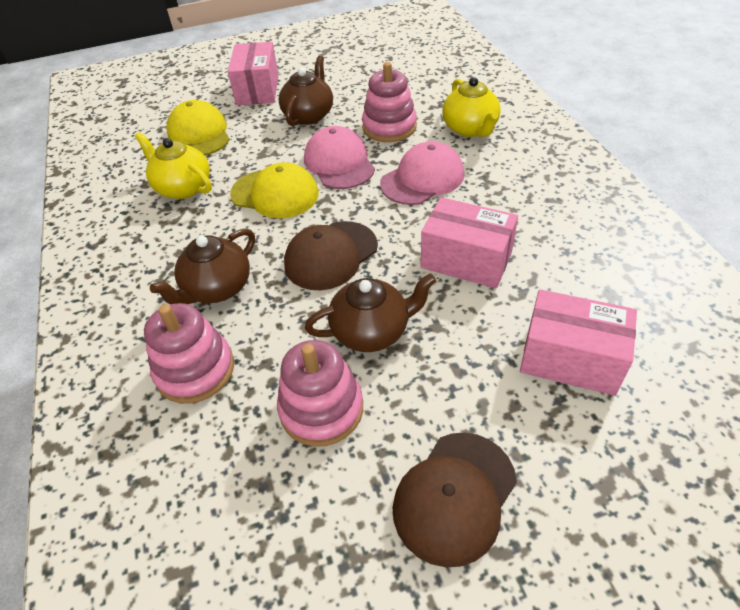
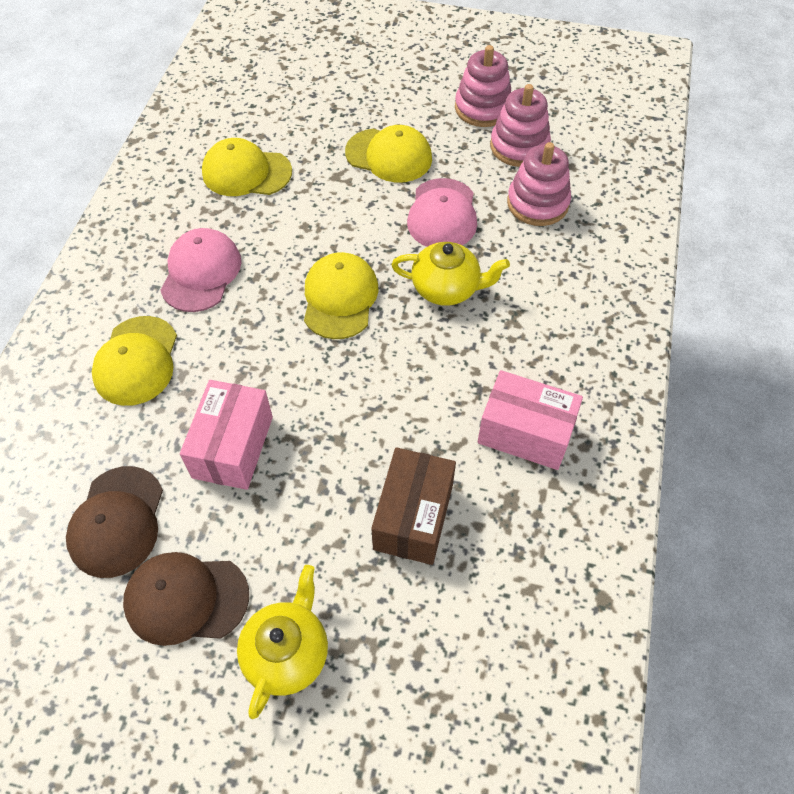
brown box: none = 0 -> [371,447,456,565] = 1
brown teapot: [150,228,255,305] [279,56,333,126] [305,273,436,352] = 3 -> none = 0
pink box: [228,42,279,105] [421,197,518,288] [520,289,637,396] = 3 -> [180,380,273,490] [478,370,583,470] = 2
yellow cap: [167,100,230,156] [230,162,319,218] = 2 -> [92,316,177,406] [202,138,292,196] [304,252,378,339] [345,125,432,183] = 4

